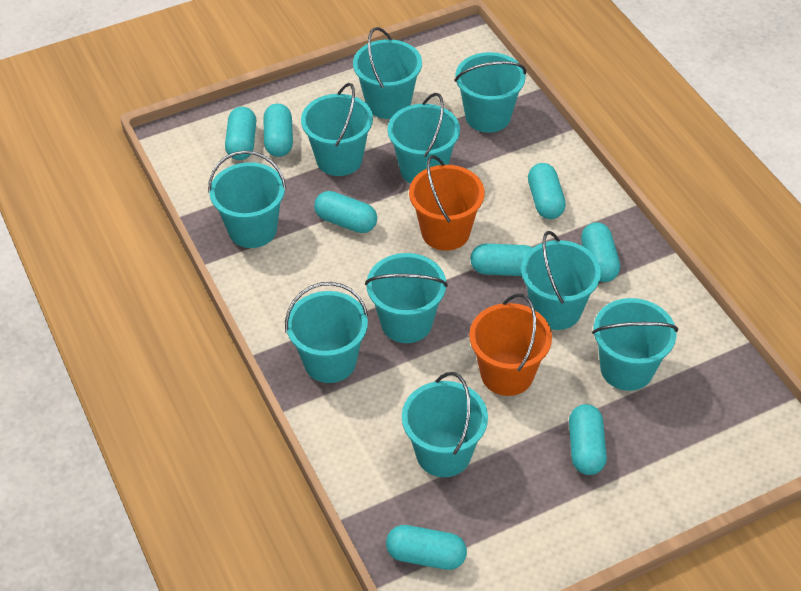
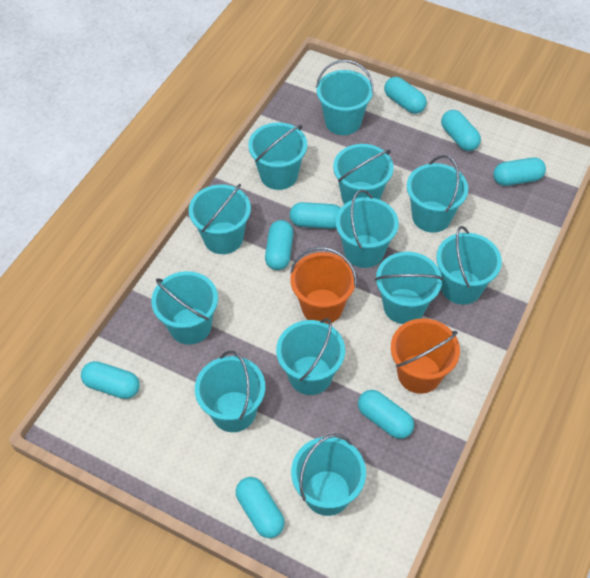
turquoise bucket: [208,150,286,248] [285,282,368,383] [301,83,373,176] [353,27,422,119] [365,253,448,343] [388,93,460,184] [402,372,488,477] [455,52,526,133] [521,231,601,330] [592,298,678,391] = 10 -> [151,271,218,345] [189,184,251,254] [195,351,265,432] [248,122,307,190] [276,318,345,395] [291,434,366,516] [316,60,374,135] [333,144,393,204] [336,190,399,268] [375,252,443,324] [407,155,468,233] [436,226,502,305] = 12

